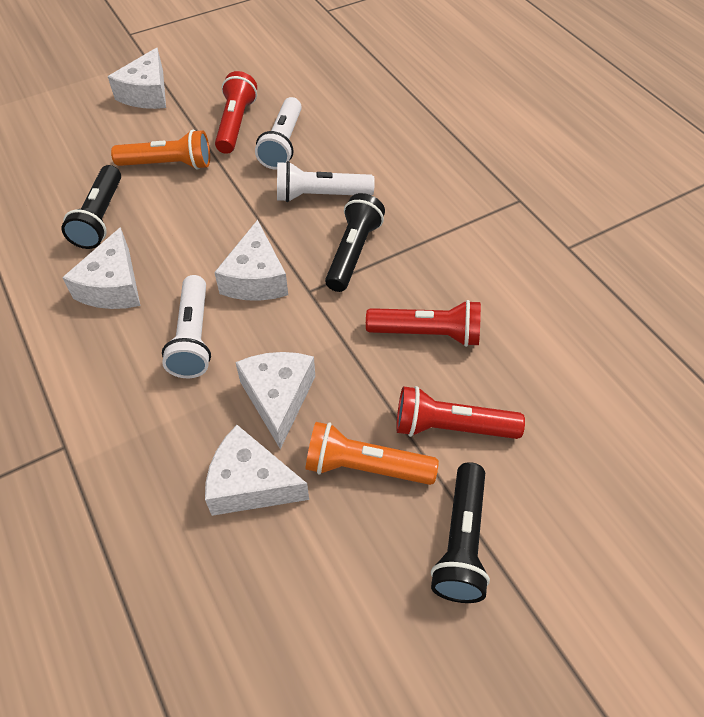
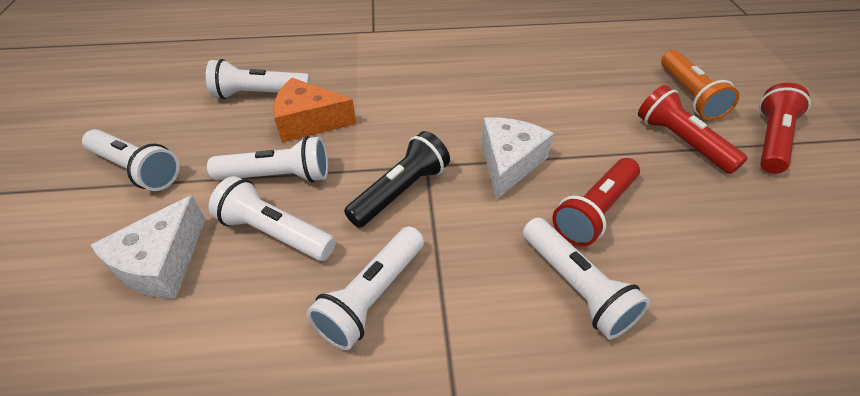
black flashlight: [61,165,121,249] [325,193,385,292] [431,462,490,603] = 3 -> [344,131,450,228] = 1
orange cheese: none = 0 -> [273,78,356,143] = 1
orange flashlight: [111,130,210,170] [305,422,439,485] = 2 -> [661,50,740,120] = 1
white cheese: [62,227,140,309] [108,48,166,109] [205,425,309,516] [214,220,288,301] [235,352,315,449] = 5 -> [91,195,205,299] [481,117,554,200] = 2
white flashlight: [162,275,211,378] [255,97,302,169] [277,161,375,202] = 3 -> [82,129,180,191] [206,59,310,99] [207,136,328,183] [209,176,336,261] [307,227,424,350] [523,217,650,339] = 6

